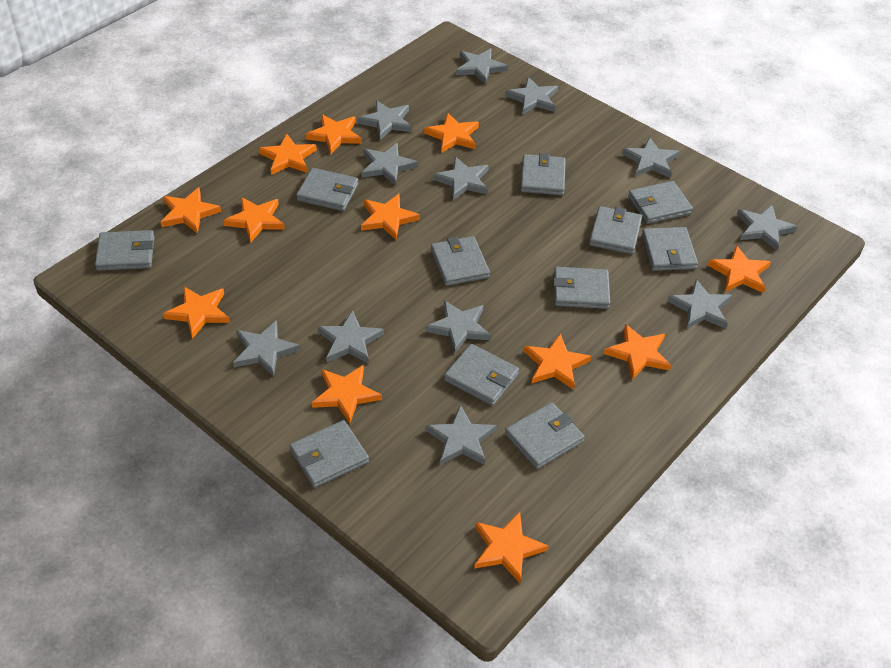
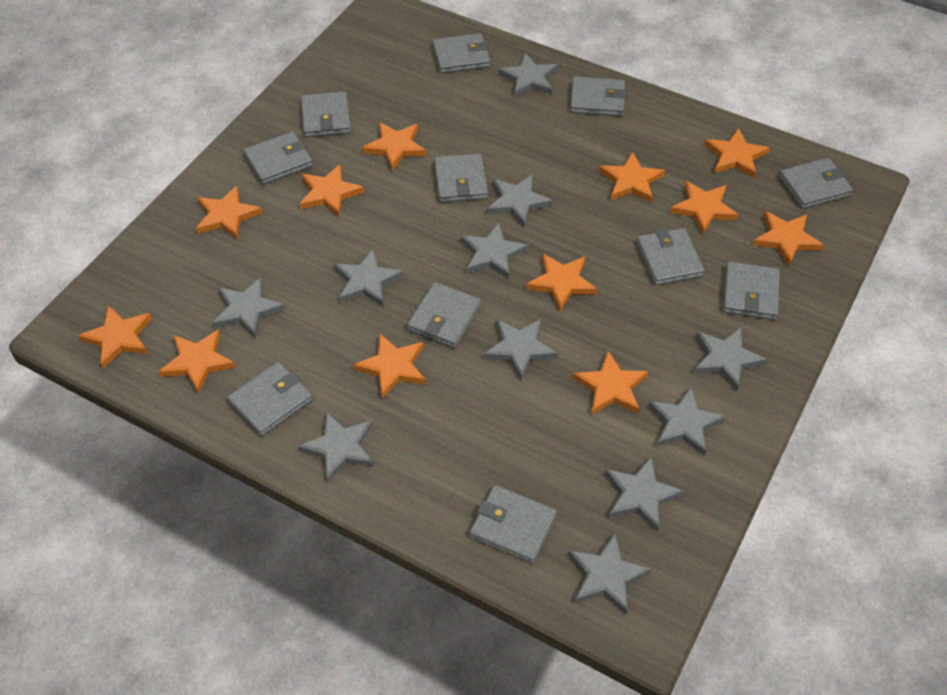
grey star: [233,320,300,377] [317,310,384,364] [358,100,412,140] [362,143,418,186] [425,300,491,354] [426,405,497,465] [433,157,489,200] [456,48,508,84] [505,77,558,115] [622,137,679,178] [668,279,732,329] [737,205,798,251] = 12 -> [213,277,285,339] [298,411,374,482] [334,249,403,306] [461,223,529,279] [483,319,557,380] [487,174,553,227] [498,53,558,98] [568,534,652,615] [605,457,684,531] [648,387,726,456] [694,327,767,391] = 11

